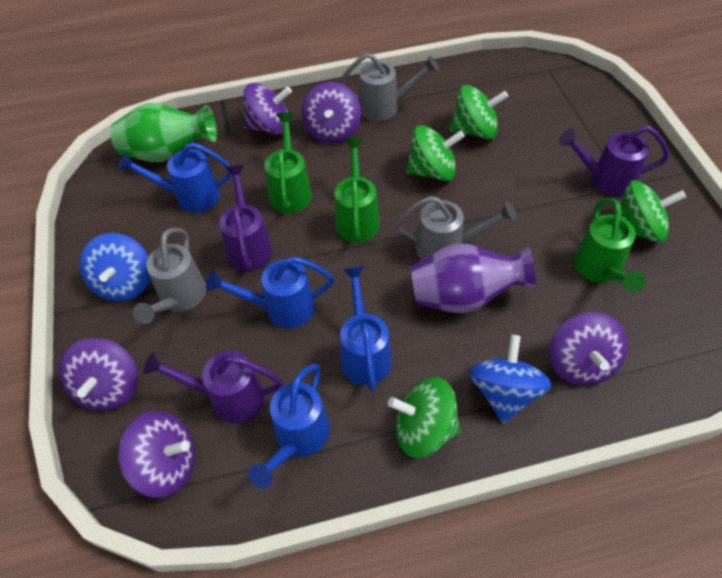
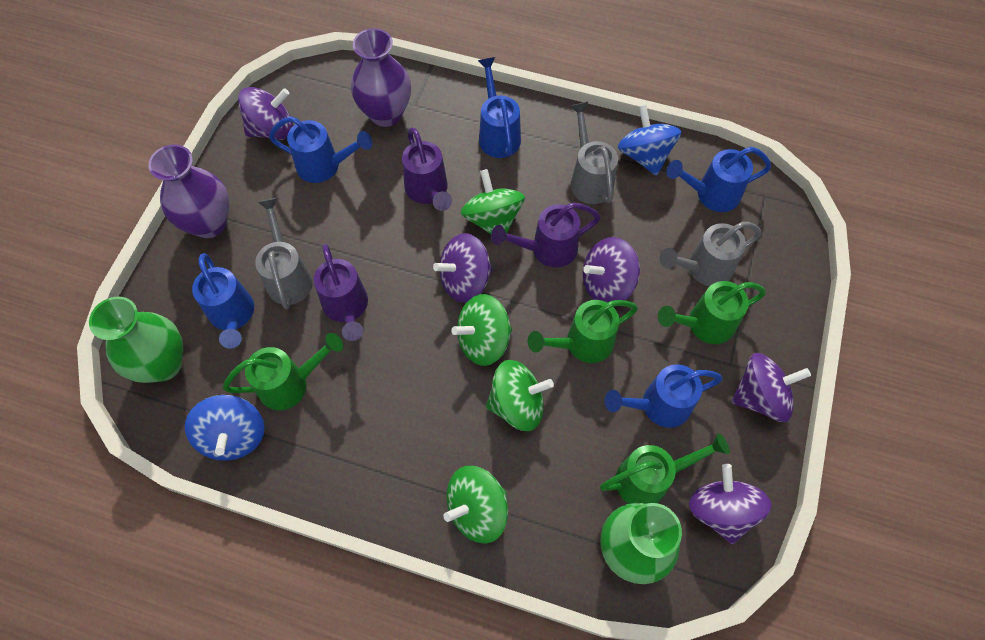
blue watering can: [118,142,232,213] [206,257,334,328] [248,364,330,488] [340,266,392,391] = 4 -> [192,253,254,349] [269,116,372,183] [478,57,521,158] [605,364,723,428] [666,147,771,212] = 5
green vase: [110,103,217,162] = 1 -> [89,297,183,383] [601,503,682,584] = 2
green watering can: [264,113,312,213] [335,138,380,242] [574,198,646,292] = 3 -> [223,333,343,410] [528,300,638,363] [600,433,730,504] [658,281,766,344] = 4
purple vase: [411,243,536,313] = 1 -> [148,144,229,238] [351,28,411,127] = 2

